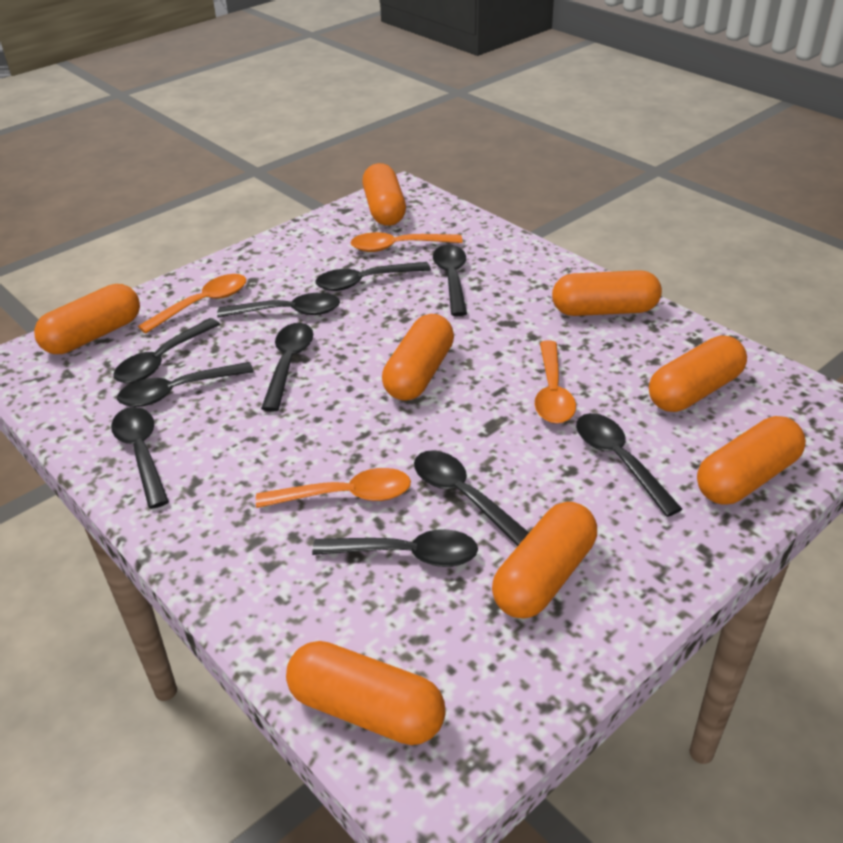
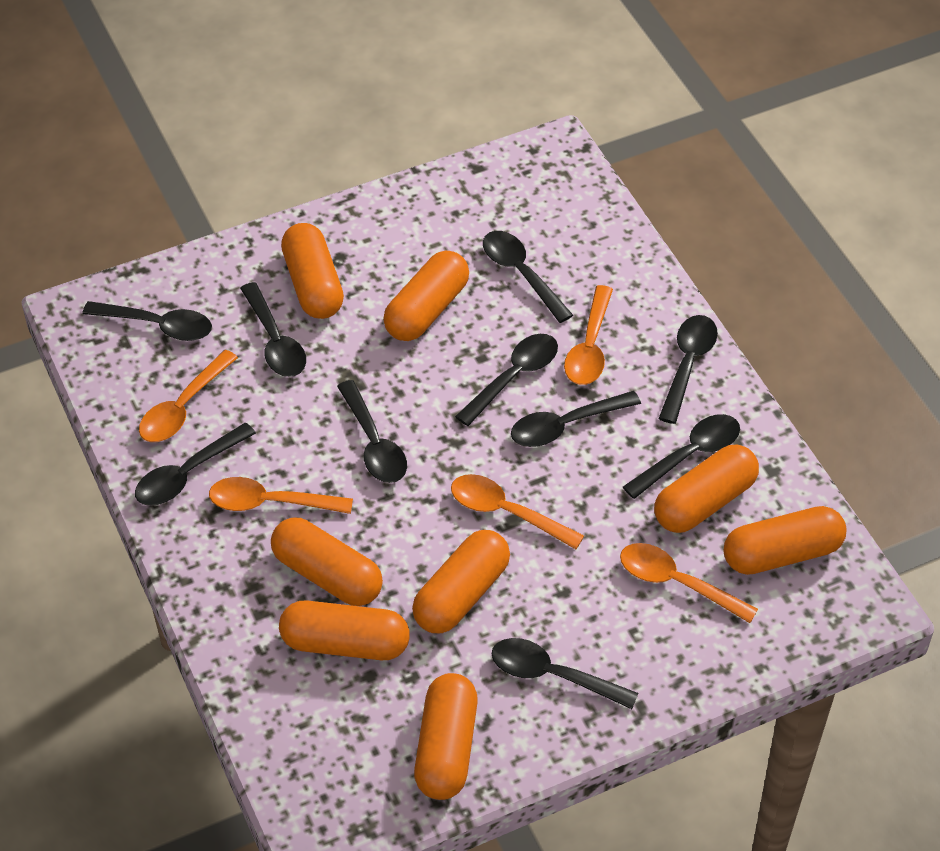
orange spoon: [138,274,246,333] [256,468,411,508] [351,232,463,252] [535,341,576,424] = 4 -> [139,350,238,442] [209,477,353,514] [451,474,584,549] [564,285,613,385] [620,543,758,623] = 5

